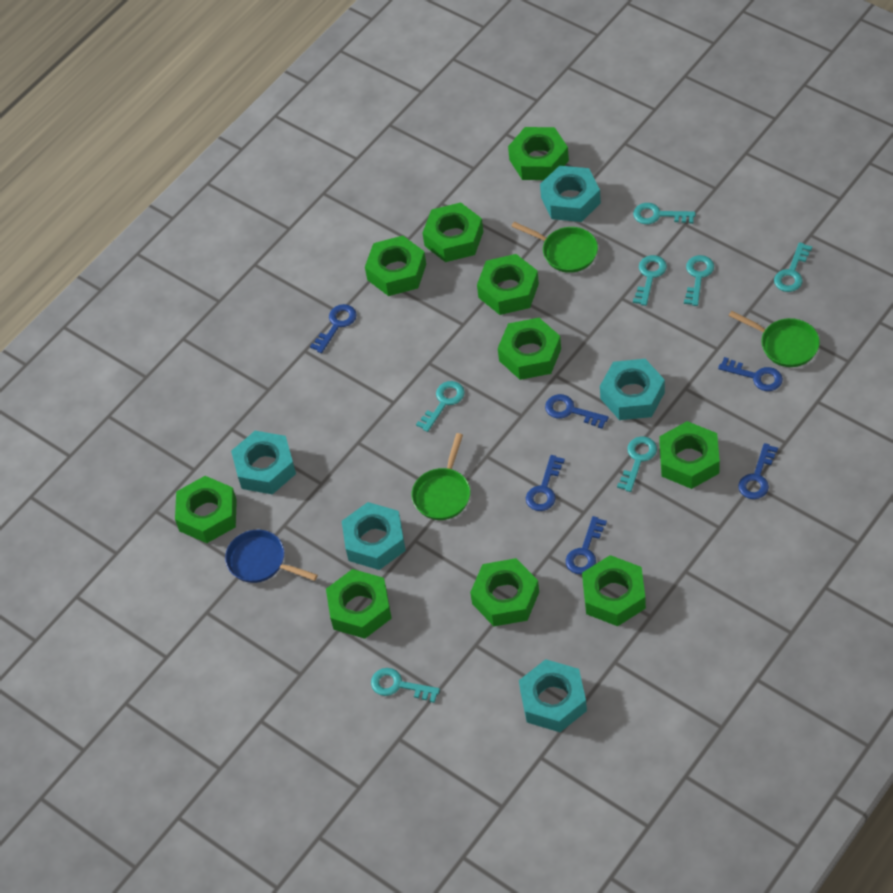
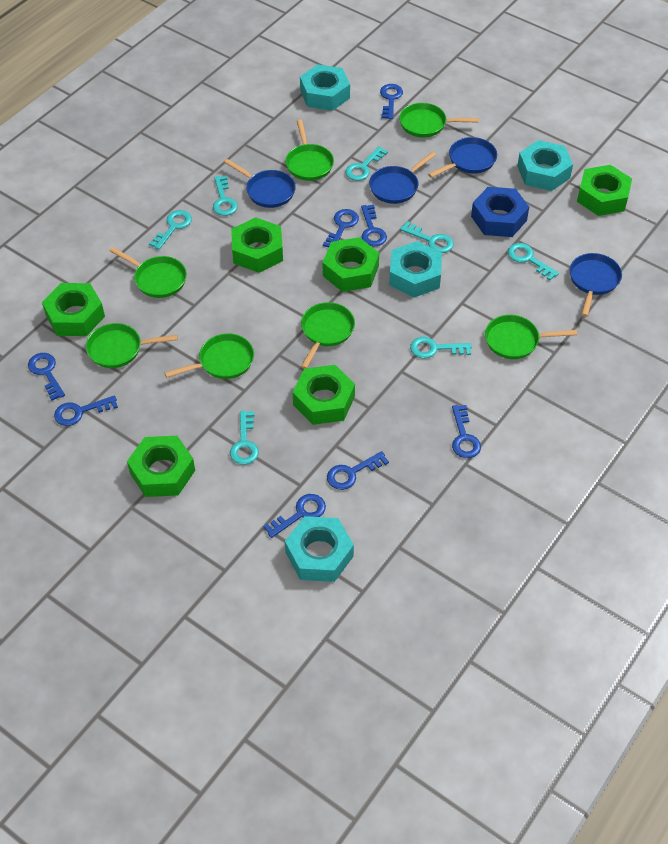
blue key: [310,304,357,353] [526,455,565,511] [545,394,609,429] [566,516,607,574] [718,357,783,391] [738,443,778,499] = 6 -> [28,353,65,400] [54,395,118,426] [263,494,326,538] [323,209,359,248] [327,451,389,490] [361,205,387,246] [380,84,403,119] [452,405,481,458] = 8
blue nut: none = 0 -> [471,187,529,237] = 1
blue pan: [225,530,318,583] = 1 -> [224,159,296,208] [369,151,436,204] [428,137,497,178] [570,253,622,317] = 4
green nut: [175,476,237,543] [326,569,392,639] [365,236,426,296] [423,203,483,262] [470,558,539,626] [477,254,539,315] [498,318,561,380] [508,127,569,180] [582,555,646,626] [659,421,720,489] = 10 -> [42,283,105,336] [127,436,195,497] [231,217,283,273] [293,365,355,425] [323,237,379,292] [577,165,632,216] = 6
green pan: [411,433,470,520] [511,222,598,273] [729,311,820,367] = 3 -> [86,323,178,368] [109,247,187,298] [165,333,254,379] [286,119,334,181] [301,302,355,369] [399,103,479,138] [485,315,577,359] = 7
turquoise nut: [231,431,296,494] [342,502,406,570] [519,659,587,732] [540,166,601,222] [600,359,665,420] = 5 -> [285,516,354,582] [300,64,350,111] [389,241,442,298] [517,140,573,191] = 4

